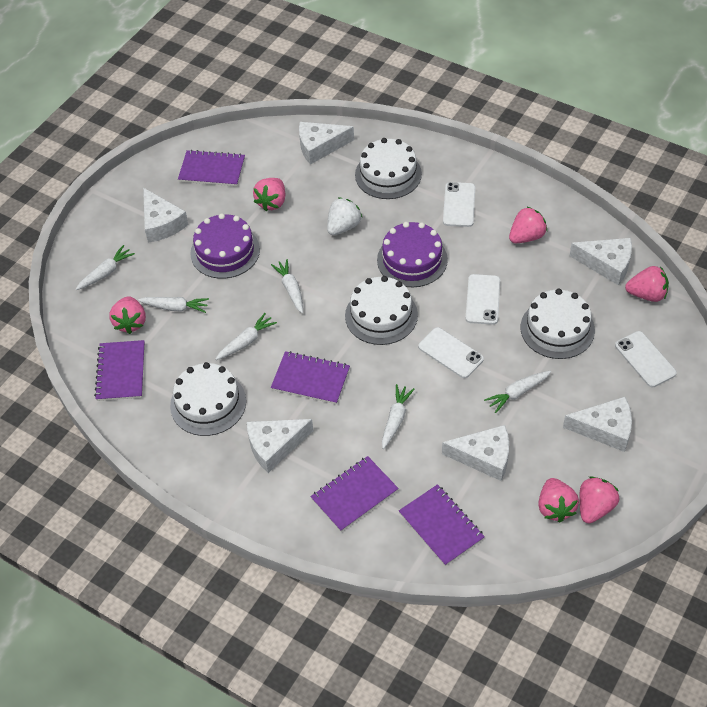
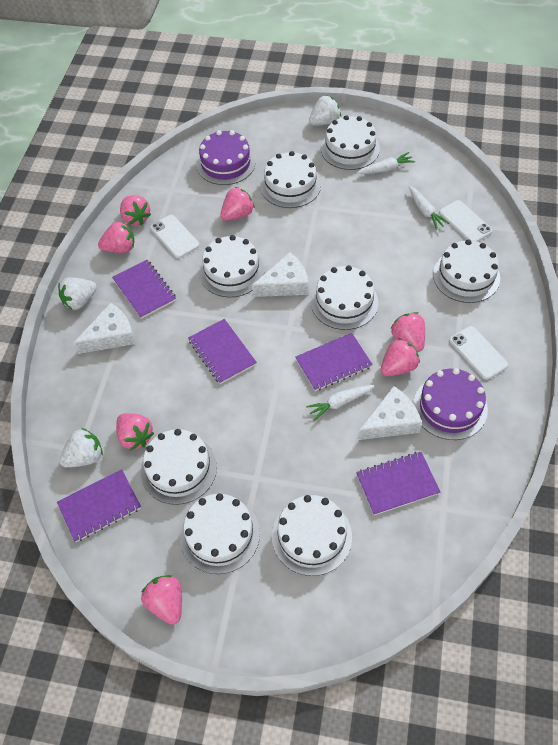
pink strawberry: [109,296,146,334] [253,178,285,211] [509,206,547,243] [538,478,579,522] [579,476,619,523] [625,266,669,302] = 6 -> [98,221,135,253] [116,413,154,451] [120,195,151,226] [141,575,182,625] [221,187,255,221] [381,338,420,376] [391,312,425,352] = 7
white cake: [170,362,246,436] [345,276,418,345] [355,138,422,199] [521,289,595,359] = 4 -> [141,429,217,505] [180,493,260,574] [199,235,264,298] [260,151,321,208] [272,495,352,576] [311,265,378,330] [321,115,380,170] [433,239,500,303] = 8
white carrot: [75,245,135,290] [138,297,209,313] [215,313,277,360] [271,259,303,313] [382,384,414,449] [484,371,551,413] = 6 -> [306,385,374,421] [357,152,415,174] [409,186,450,230] = 3
white cheese: [143,188,189,243] [247,419,313,473] [299,122,354,165] [442,425,509,481] [563,397,632,452] [570,238,632,286] = 6 -> [74,303,136,354] [252,252,309,297] [358,386,422,440] = 3
white phone: [418,327,484,378] [443,182,475,227] [466,274,500,325] [615,331,677,387] = 4 -> [150,215,199,258] [439,200,492,242] [449,326,508,380] = 3
white strawberry: [327,197,363,235] = 1 -> [58,277,97,310] [60,428,103,468] [309,95,341,126] = 3

